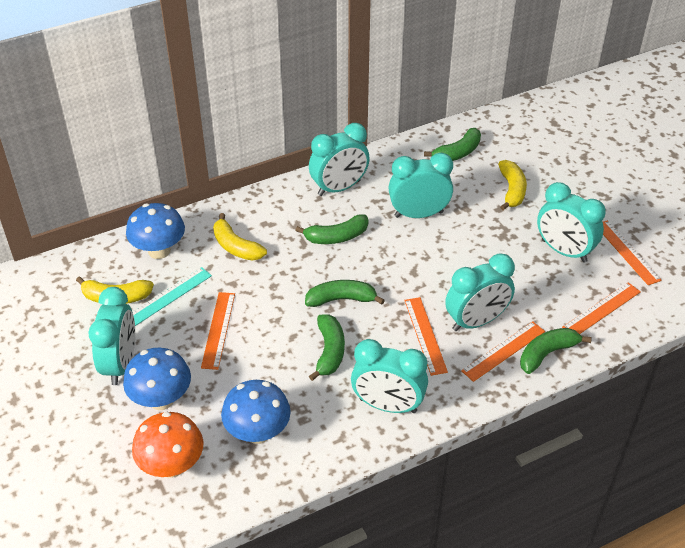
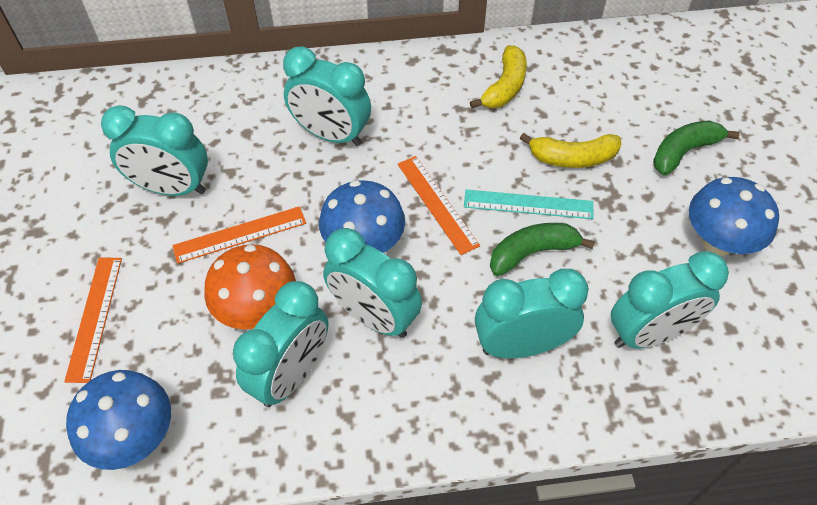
green banana: [295,214,368,244] [305,280,385,307] [309,314,345,381] [424,128,481,161] [520,328,591,374] = 5 -> [490,223,595,276] [653,121,740,176] = 2
orange ruler: [201,292,235,370] [404,297,448,376] [461,322,545,382] [562,282,641,334] [603,220,662,285] = 5 -> [64,257,122,383] [172,206,306,264] [398,156,480,255] = 3
yellow banana: [76,276,154,304] [213,213,267,261] [498,160,527,210] = 3 -> [470,45,527,108] [520,133,621,168] = 2

